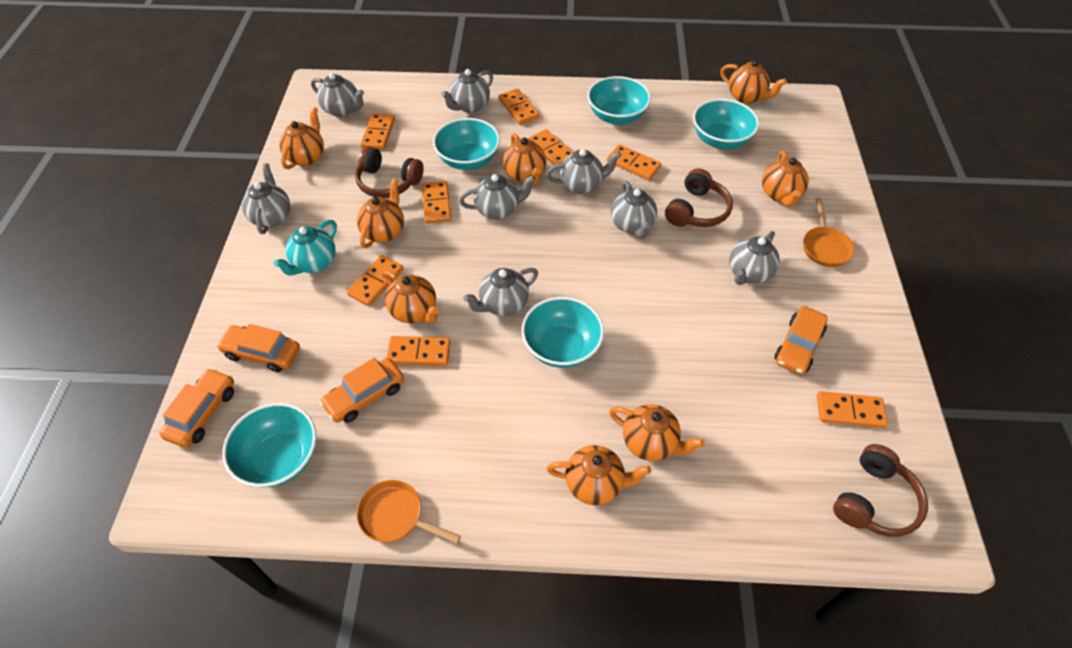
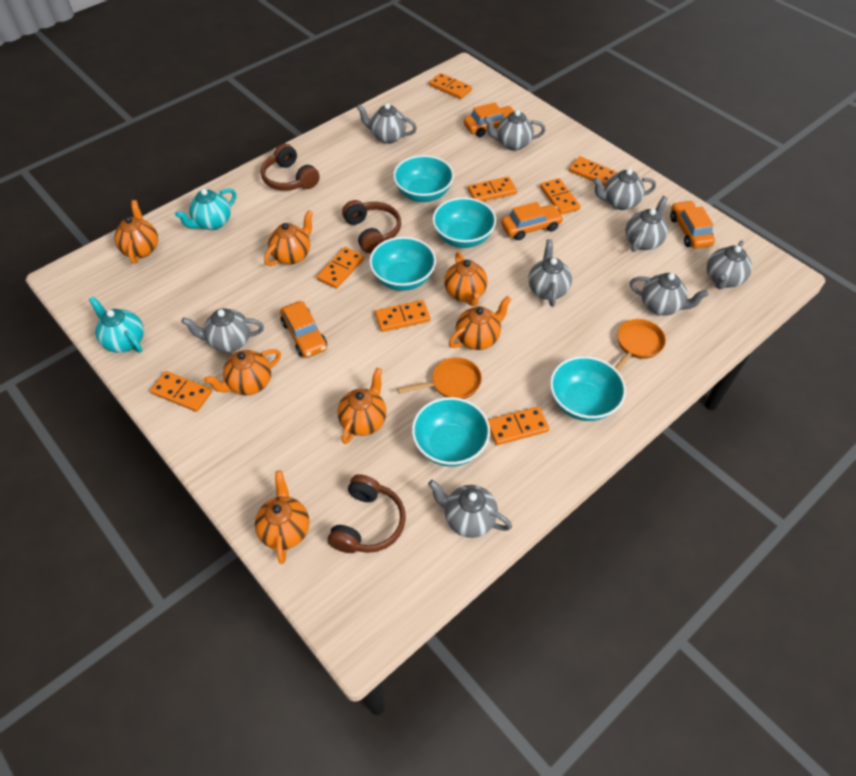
grey teapot: [242,163,290,234] [311,73,364,117] [441,69,493,113] [459,174,536,219] [463,268,538,316] [546,149,621,194] [611,181,657,239] [729,231,780,285] = 8 -> [181,308,264,352] [357,103,417,144] [428,480,512,538] [484,110,545,151] [528,239,572,307] [593,169,656,210] [626,196,668,252] [630,273,709,316] [707,241,752,289] = 9
orange teapot: [279,107,324,169] [357,179,404,248] [384,270,438,323] [503,133,546,184] [547,445,651,505] [609,404,705,461] [720,60,787,104] [762,151,809,207] = 8 -> [114,200,158,264] [204,349,281,395] [255,471,309,564] [264,210,313,266] [337,368,387,444] [444,252,487,306] [449,296,511,350] = 7
turquoise teapot: [274,220,337,276] = 1 -> [89,296,144,353] [175,188,236,230] = 2

